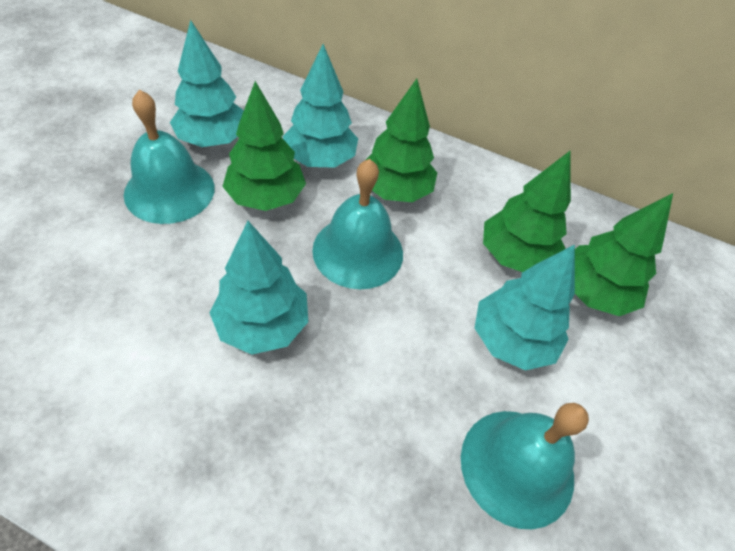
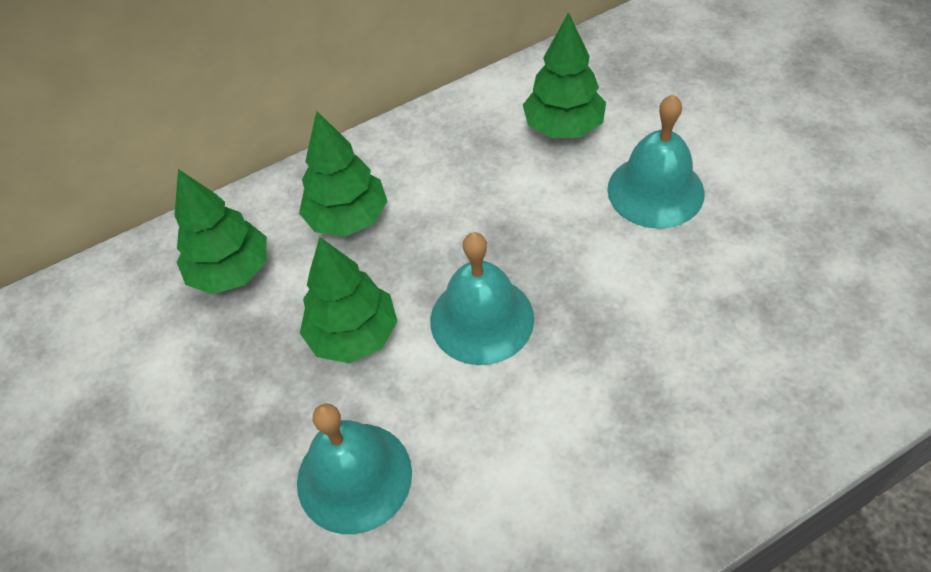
turquoise tree: [170,20,244,147] [210,221,308,355] [283,44,358,168] [475,244,575,371] = 4 -> none = 0

